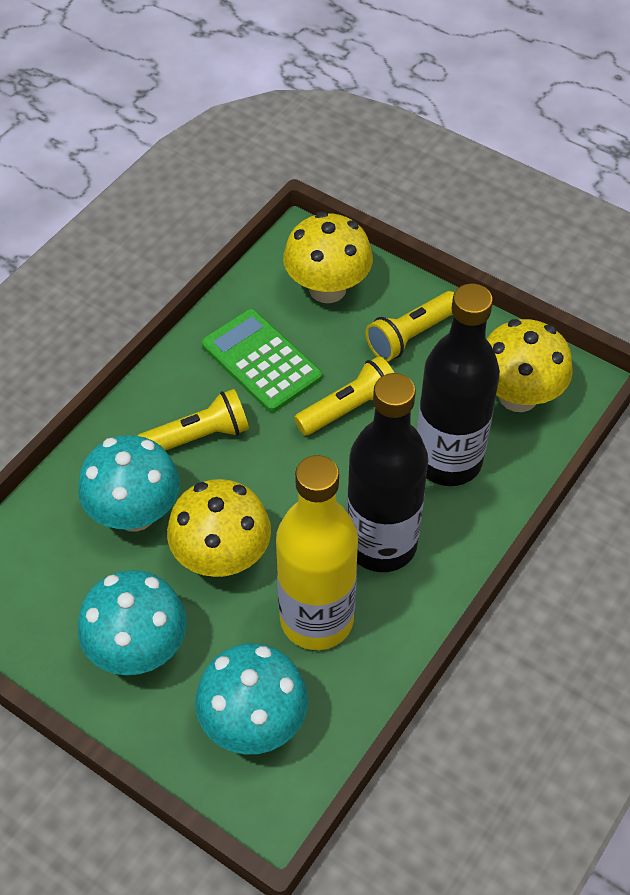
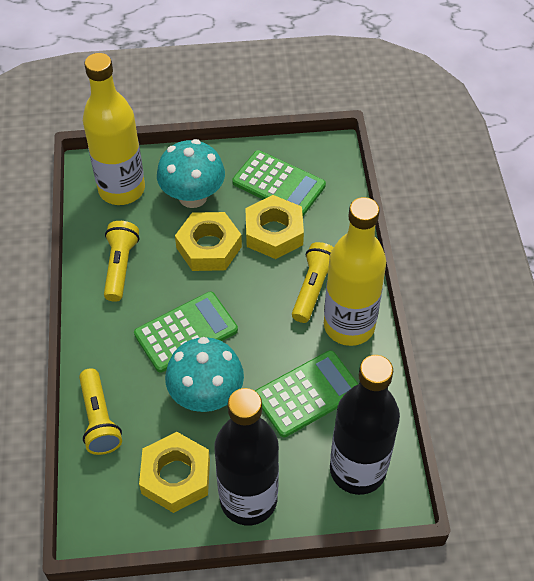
green calculator: [202,309,322,412] = 1 -> [134,292,238,373] [232,150,326,216] [255,350,358,437] = 3
turquoise mushroom: [78,435,180,532] [78,570,187,675] [195,643,308,754] = 3 -> [157,139,225,208] [165,337,244,412] = 2
yellow bottle: [276,455,358,650] = 1 -> [83,53,145,205] [324,197,386,346] = 2
yellow mushroom: [167,479,271,577] [283,212,373,303] [487,319,573,412] = 3 -> none = 0
yellow nut: none = 0 -> [139,432,210,513] [175,212,242,271] [245,195,304,259] = 3

